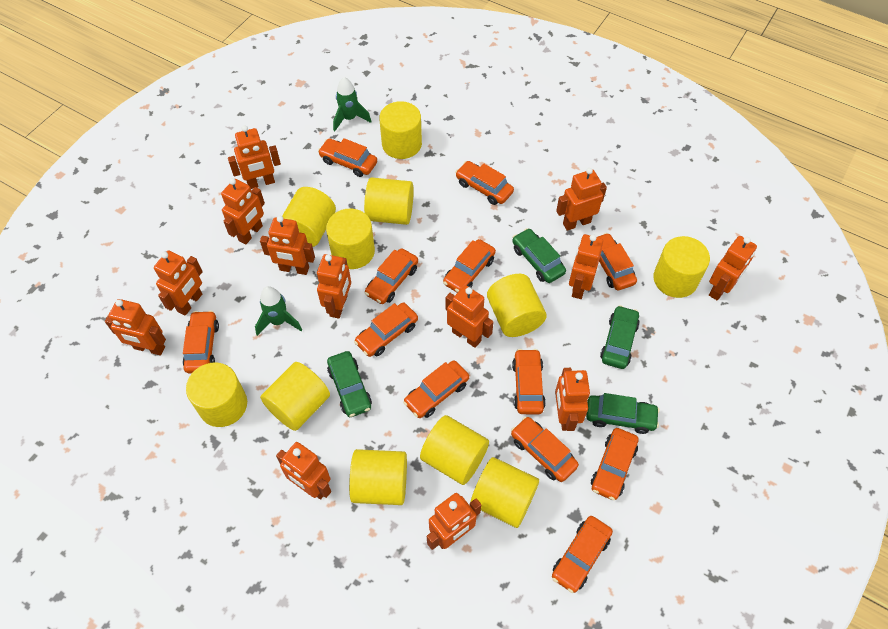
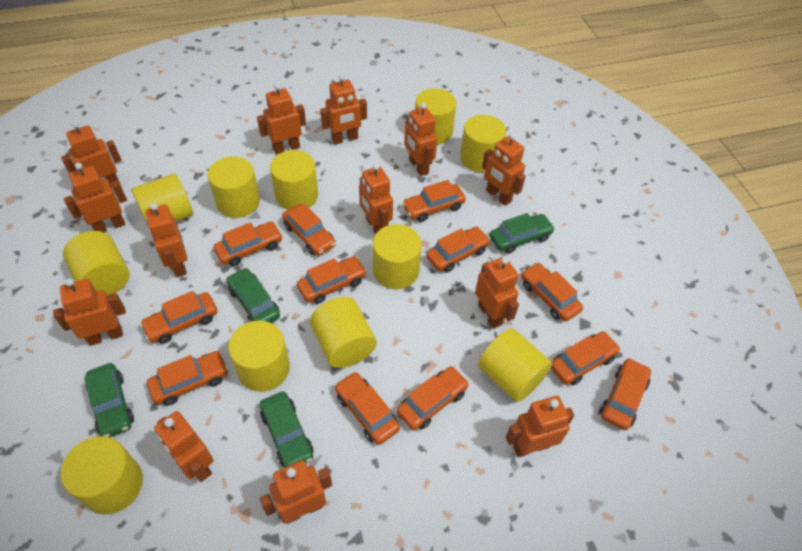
green rocket: [255,286,302,336] [333,77,371,131] = 2 -> none = 0

